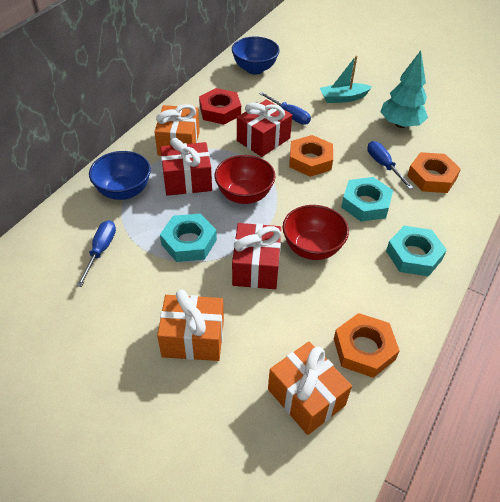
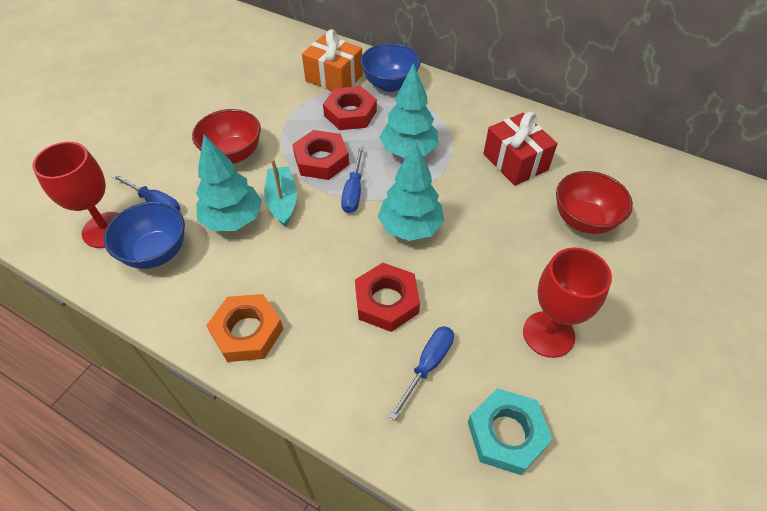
orange gift: [154,104,200,156] [157,290,224,361] [268,341,352,435] = 3 -> [302,29,363,91] = 1
orange nut: [289,135,333,177] [334,313,400,378] [407,152,461,193] = 3 -> [206,294,283,362] = 1
red gift: [161,138,212,196] [232,223,281,289] [237,99,292,157] = 3 -> [483,112,558,186] = 1
red goblet: none = 0 -> [32,142,119,248] [523,248,612,358] = 2
red nut: [199,88,241,125] = 1 -> [292,130,349,180] [323,86,377,130] [355,263,420,332] = 3
turquoise nut: [160,214,217,262] [341,177,393,222] [386,226,447,276] = 3 -> [468,388,553,475] = 1
turquoise tree: [380,51,428,128] = 1 -> [196,134,262,231] [378,143,444,241] [380,63,438,158] = 3

